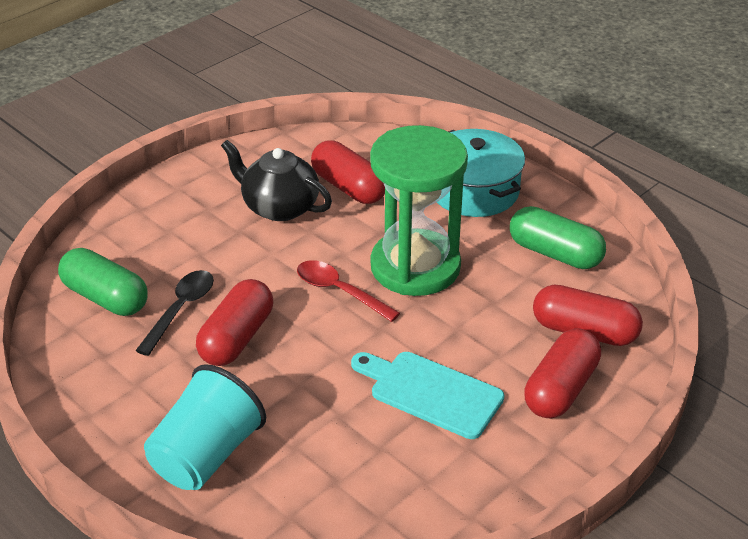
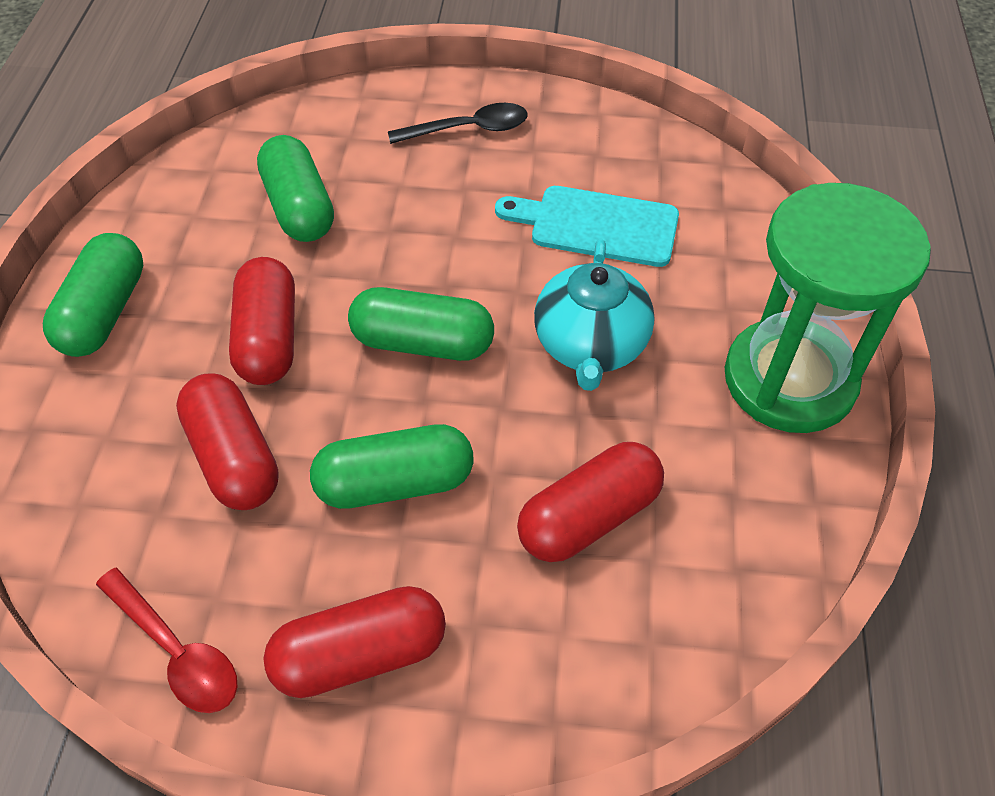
black teapot: [221,140,332,221] = 1 -> none = 0
green capsule: [58,248,148,316] [510,206,606,269] = 2 -> [43,233,144,357] [257,135,334,242] [310,424,474,509] [348,287,494,361] = 4
turquoise cup: [144,364,266,490] = 1 -> none = 0
turquoise pot: [437,129,525,217] = 1 -> none = 0
turquoise teapot: none = 0 -> [534,239,655,391] = 1

